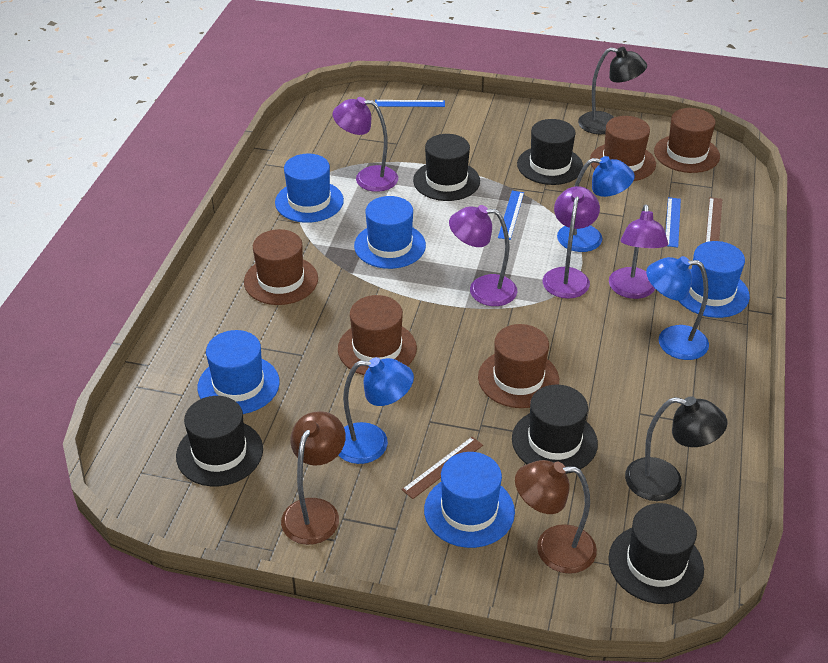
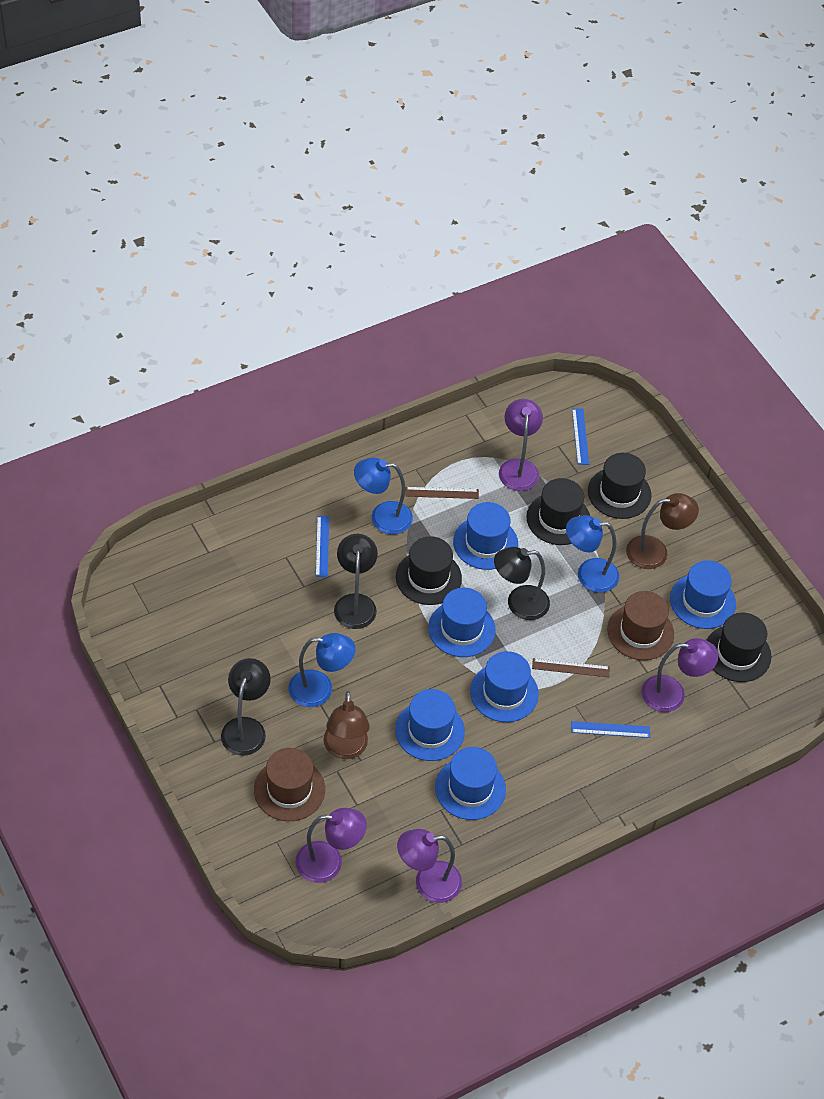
black hat: [176,396,263,486] [413,134,480,201] [512,385,598,474] [517,119,583,185] [608,503,704,604] = 5 -> [396,536,462,605] [526,478,590,545] [588,453,651,519] [706,613,771,682] = 4
black lamp: [578,47,647,134] [625,396,727,501] = 2 -> [221,658,271,756] [334,534,378,629] [494,547,550,620] = 3
blue hat: [197,330,280,414] [275,154,344,223] [354,196,426,269] [424,452,515,548] [679,241,750,318] = 5 -> [395,689,465,761] [428,588,496,657] [435,747,506,820] [453,502,518,570] [470,651,539,722] [670,560,736,629] = 6
brown hat: [244,229,318,305] [338,295,417,375] [478,324,559,408] [590,116,656,181] [654,108,720,173] = 5 -> [254,748,325,821] [607,591,674,660] = 2

